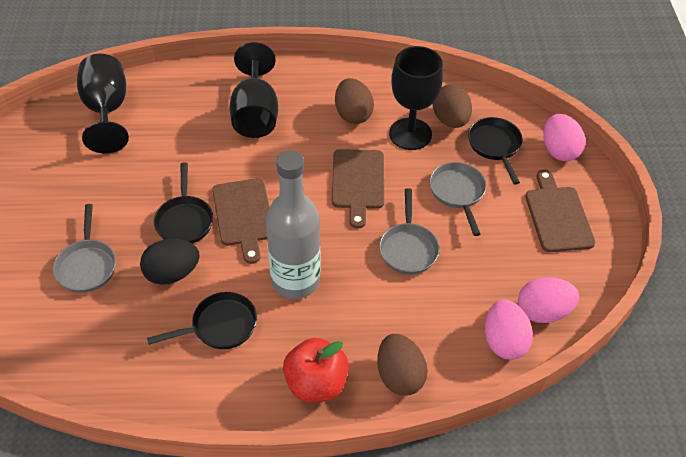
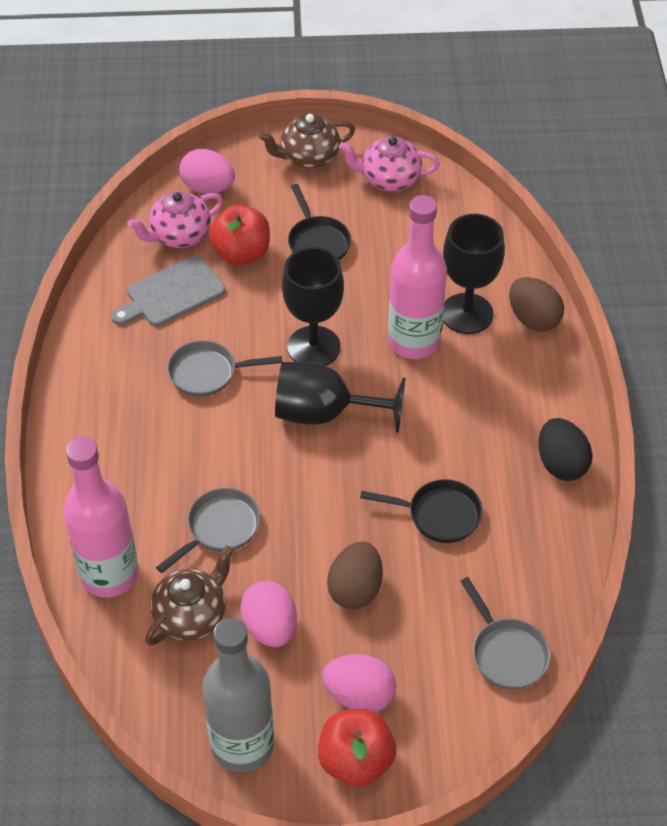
black pan: [147,292,257,349] [154,163,213,244] [468,117,523,185] = 3 -> [288,184,351,261] [360,479,483,543] = 2
brown cutting board: [212,178,270,264] [332,149,384,229] [525,169,595,252] = 3 -> none = 0
brown egg: [335,78,374,124] [377,334,428,395] [433,84,472,128] = 3 -> [327,542,383,609] [509,277,564,332] = 2
brown teapot: none = 0 -> [145,545,233,646] [259,113,355,168] = 2
grey cutting board: none = 0 -> [111,255,226,326] = 1
pink bottle: none = 0 -> [63,437,139,598] [388,195,447,359] = 2
pink teapot: none = 0 -> [128,191,223,248] [339,136,440,191] = 2
red apple: [283,338,349,402] = 1 -> [209,205,270,265] [318,709,396,787] = 2

